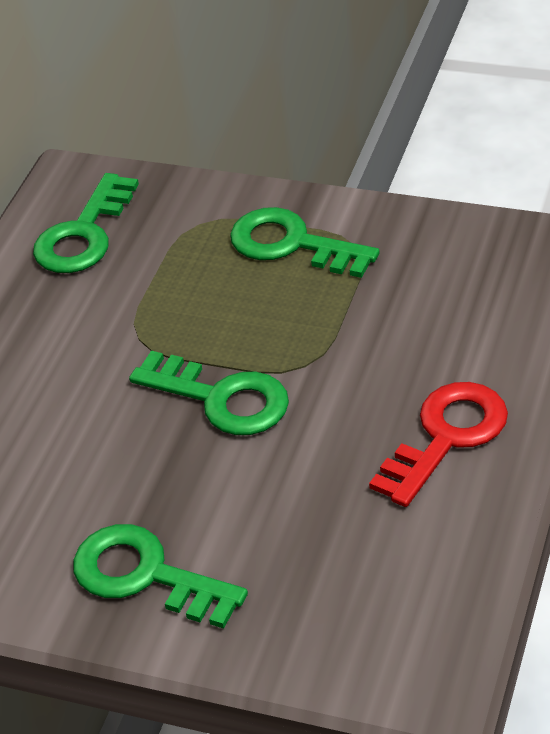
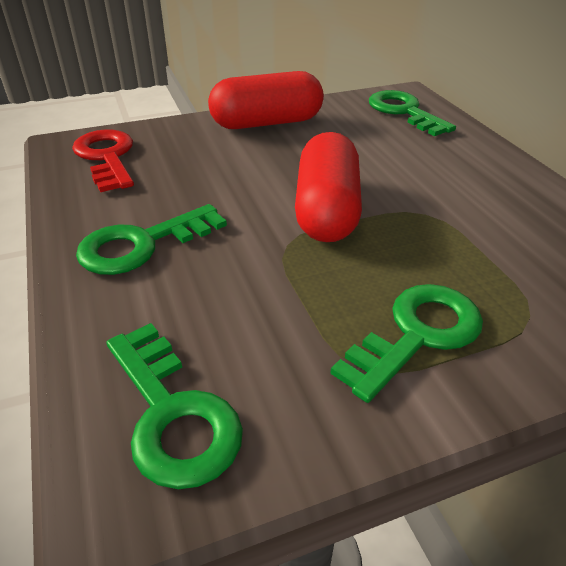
red capsule: none = 0 -> [208,71,324,129] [295,132,362,242] = 2

